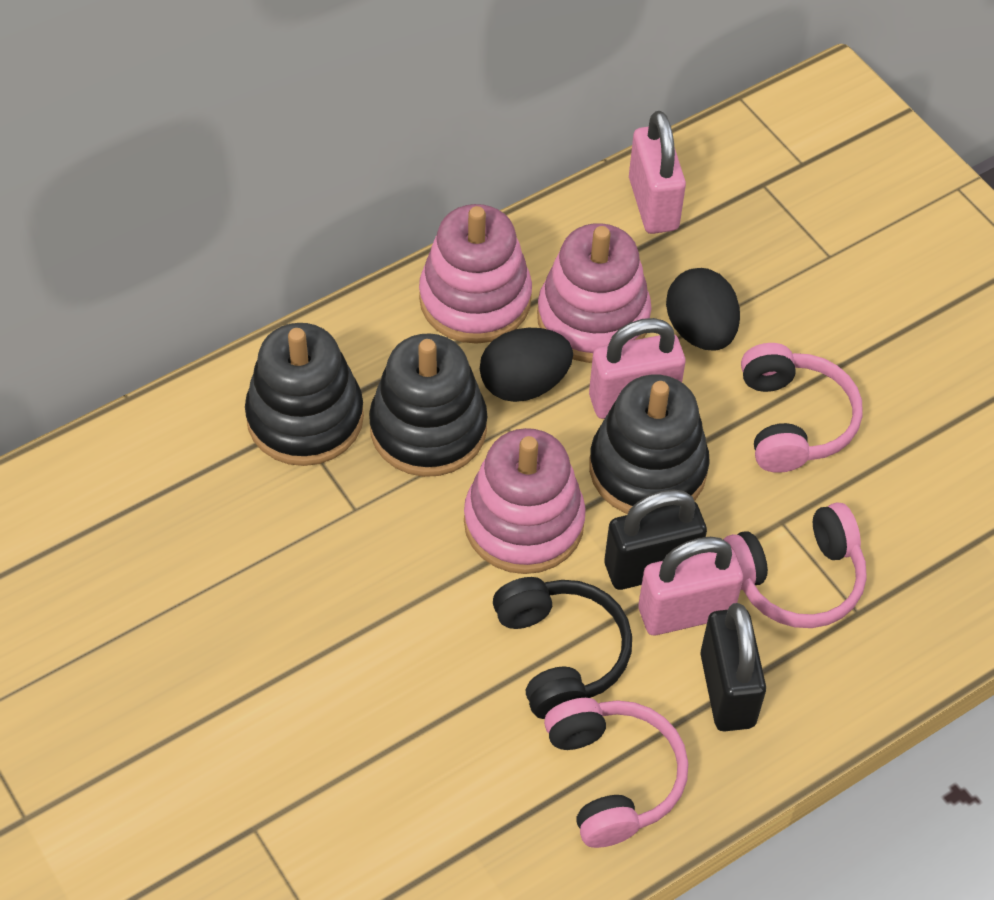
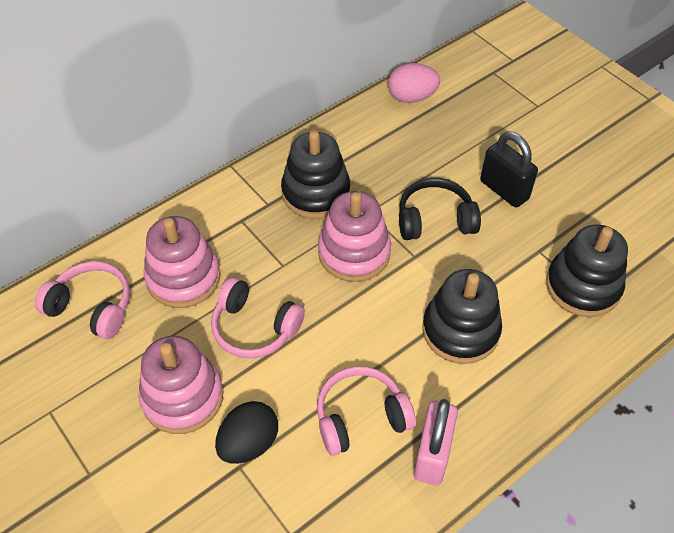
black egg: [480,328,573,402] [666,268,740,351] = 2 -> [215,401,278,464] = 1
black padlock: [605,489,707,590] [700,603,766,732] = 2 -> [480,131,538,208] = 1
pink egg: none = 0 -> [388,63,440,103] = 1
pink padlock: [589,318,686,419] [629,111,686,234] [639,537,743,635] = 3 -> [414,399,458,485] = 1

